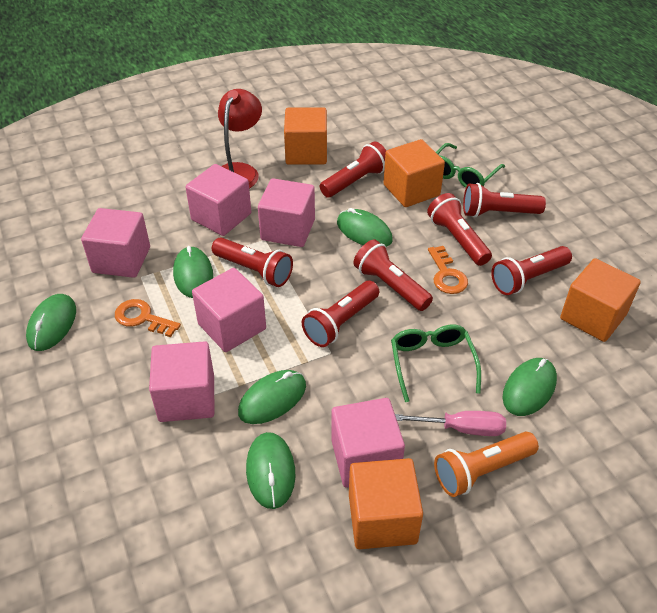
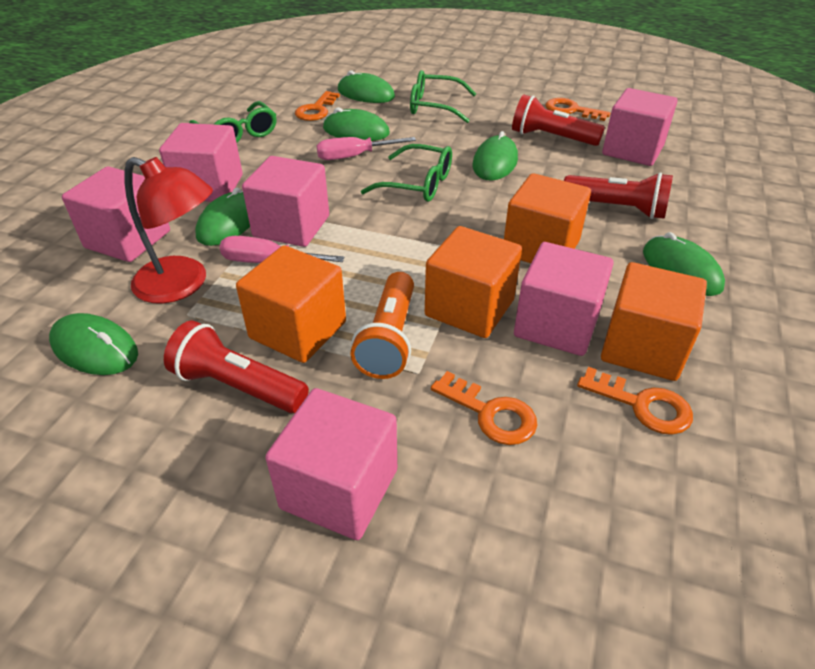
green glasses: [391,325,481,402] [436,143,505,188] = 2 -> [189,101,277,143] [361,144,452,202] [410,70,476,123] = 3
orange key: [115,299,181,337] [428,246,468,294] = 2 -> [295,91,340,121] [431,371,537,445] [545,98,611,121] [577,367,693,435] = 4
pink screwdriver: [395,411,506,436] = 1 -> [220,236,345,263] [316,137,416,160] = 2
red flashlight: [212,237,293,287] [302,281,379,347] [320,141,386,198] [353,239,433,311] [427,193,492,266] [463,183,546,218] [491,246,572,295] = 7 -> [164,320,309,413] [512,94,605,146] [564,172,673,219] = 3

